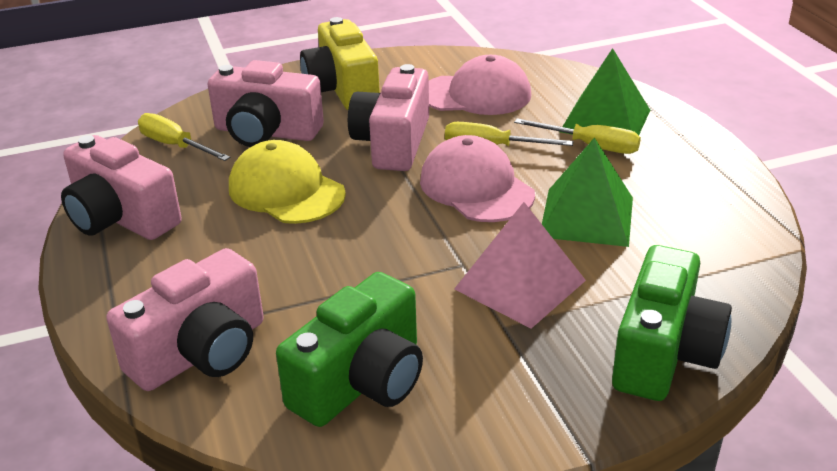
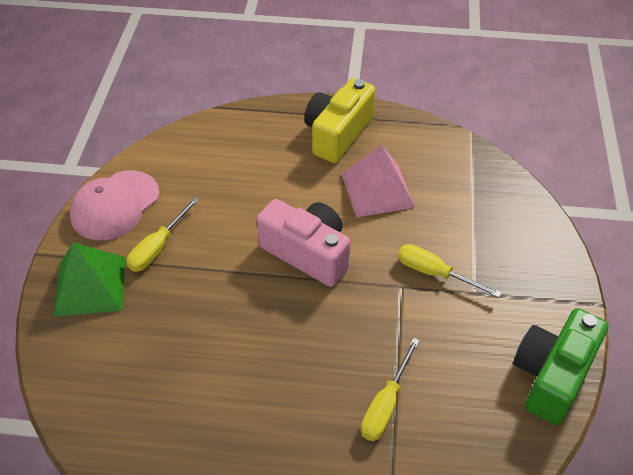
green camera: [276,272,423,427] [612,245,732,401] = 2 -> [513,308,609,425] = 1
green pyramid: [542,137,633,247] [561,48,650,135] = 2 -> [53,242,125,317] = 1
pink camera: [61,135,182,240] [106,248,264,391] [208,60,324,147] [348,64,429,171] = 4 -> [257,199,350,287] = 1
pink cap: [420,135,535,222] [429,55,531,115] = 2 -> [69,170,160,240] = 1
yellow cap: [229,140,346,224] = 1 -> none = 0

